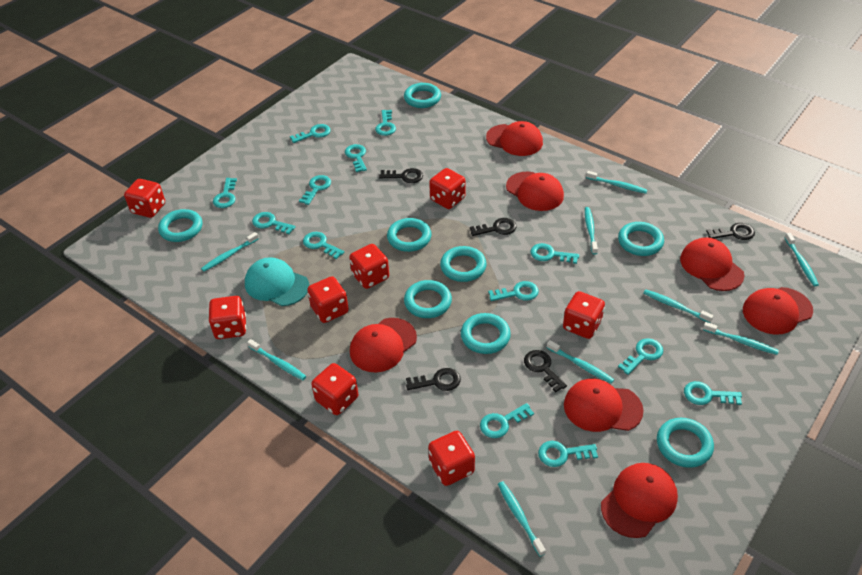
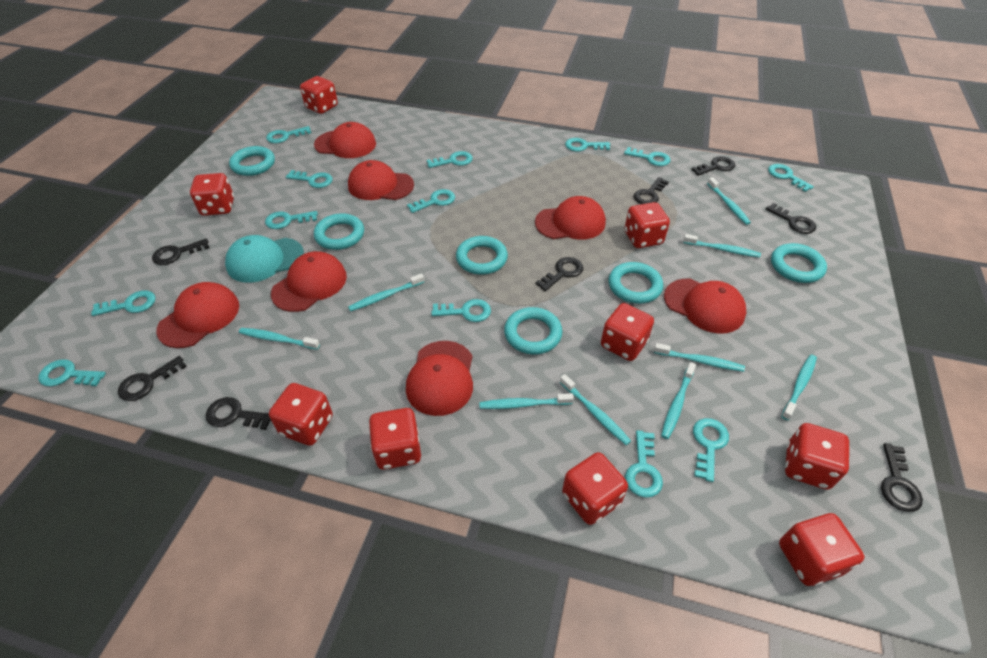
black key: [379,168,423,183] [406,368,461,391] [470,218,517,236] [524,350,567,392] [706,223,755,240] = 5 -> [118,356,187,401] [152,238,209,265] [206,397,271,430] [535,257,583,291] [634,177,669,204] [691,156,735,176] [766,203,816,234] [881,443,923,512] = 8
red dice: [124,179,165,218] [208,296,246,339] [307,276,349,323] [311,363,358,415] [349,244,389,289] [428,431,475,486] [429,168,466,209] [563,291,605,339] = 8 -> [190,173,234,216] [269,383,333,446] [300,76,338,114] [369,408,421,470] [562,452,628,525] [601,303,654,361] [625,202,670,248] [779,513,864,586] [785,423,849,490] = 9
turquoise ring: [158,209,202,242] [387,218,432,252] [404,83,441,108] [404,280,452,318] [440,246,487,282] [461,313,511,354] [618,222,664,256] [657,418,714,468] = 8 -> [229,146,275,176] [314,213,364,250] [456,236,508,275] [504,307,562,355] [609,262,663,304] [771,243,827,283] = 6

